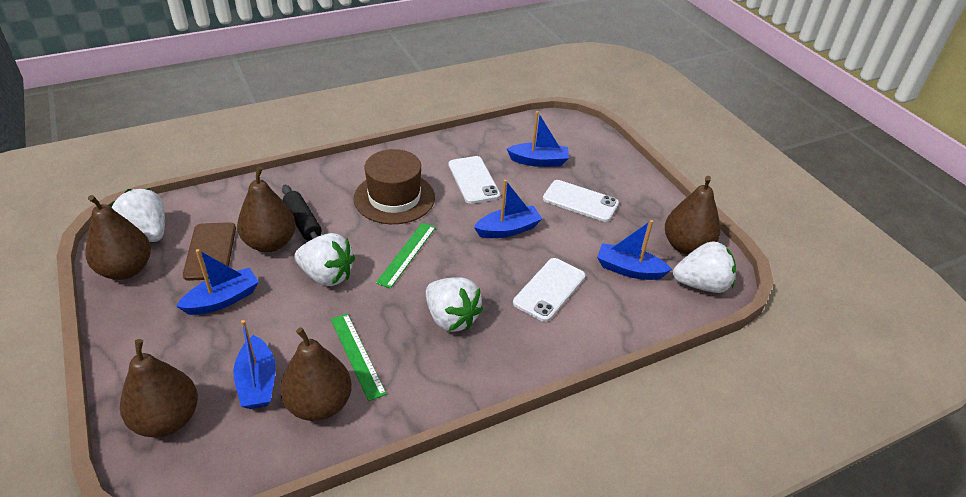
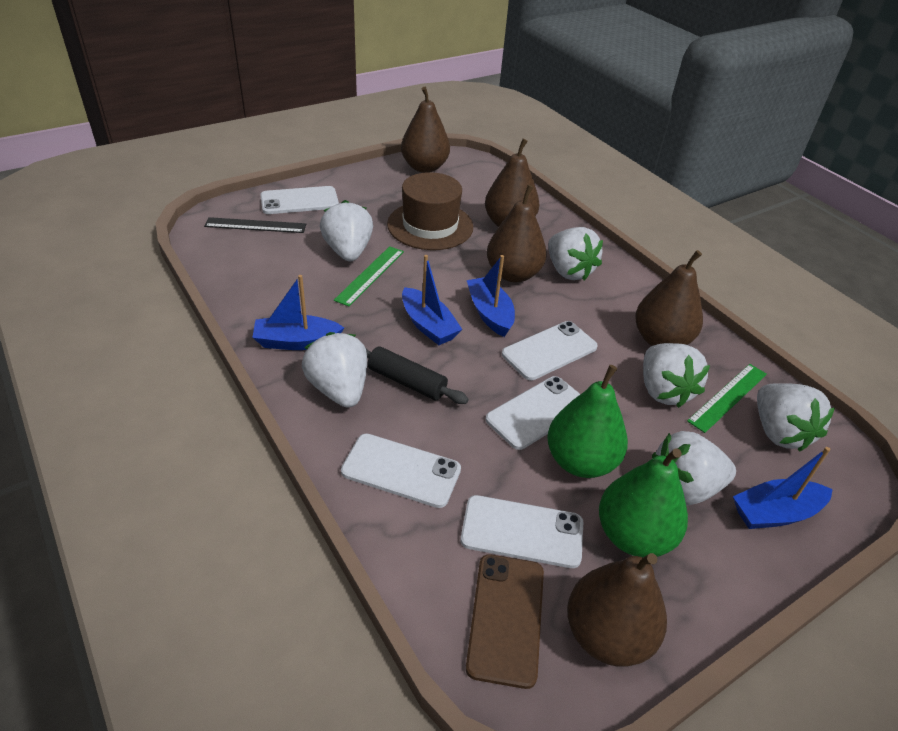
black ruler: none = 0 -> [204,217,306,233] = 1
blue boat: [176,249,259,315] [233,320,276,409] [474,179,542,238] [507,111,569,167] [597,220,672,280] = 5 -> [252,275,344,350] [402,255,462,345] [467,255,515,337] [733,447,833,529] = 4
green pear: none = 0 -> [547,365,628,478] [599,448,688,557] = 2
white phone: [448,156,500,204] [513,258,585,322] [543,180,619,222] = 3 -> [260,186,339,214] [341,434,461,508] [461,495,583,568] [486,376,580,450] [502,321,598,380] = 5
white strawberry: [110,188,165,242] [294,233,355,286] [426,277,483,332] [673,241,736,293] = 4 -> [302,332,367,408] [320,200,373,261] [548,227,603,280] [643,343,710,408] [652,431,736,505] [757,383,835,452] = 6

